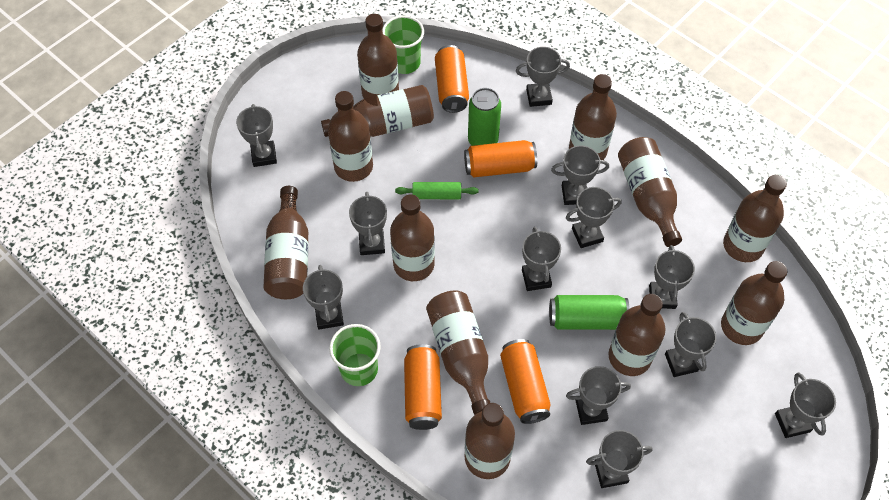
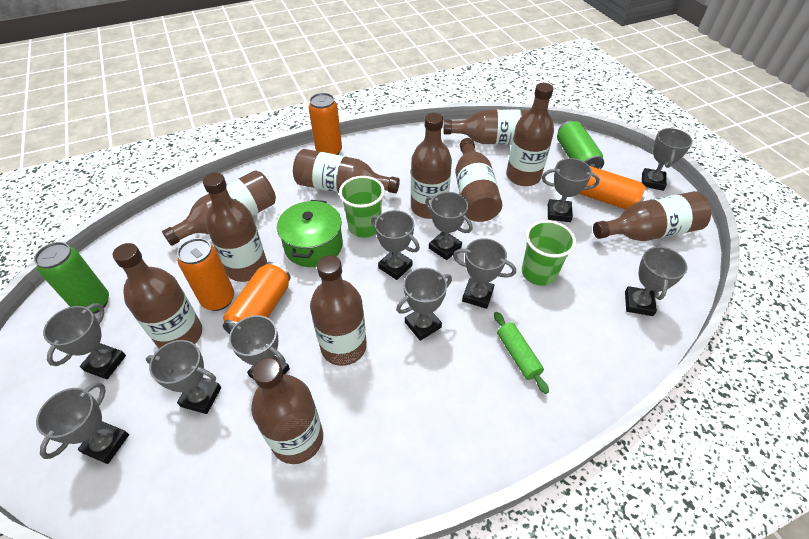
brown bottle: [263,186,308,299] [321,85,434,137] [328,91,373,182] [357,14,399,99] [390,194,435,281] [426,290,490,415] [465,403,515,479] [569,74,617,160] [608,294,666,376] [618,137,682,247] [721,261,787,345] [723,175,787,262] = 12 -> [113,243,202,349] [162,170,276,246] [203,173,267,282] [251,357,323,464] [293,149,400,193] [310,255,367,366] [411,113,452,219] [444,110,529,145] [455,138,502,222] [506,83,554,186] [593,191,712,241] = 11
green pot: none = 0 -> [277,200,343,267] = 1
grey trophy: [236,104,277,167] [303,265,344,329] [349,192,387,255] [516,47,570,107] [522,227,561,291] [551,145,609,205] [566,187,622,248] [566,366,631,425] [586,430,653,488] [649,245,695,309] [665,312,716,377] [775,373,836,438] = 12 -> [36,382,129,464] [43,303,126,379] [146,340,221,414] [229,315,290,379] [371,210,420,280] [396,268,452,341] [425,192,472,260] [453,238,516,309] [542,158,600,222] [625,245,687,316] [642,128,693,191] = 11

